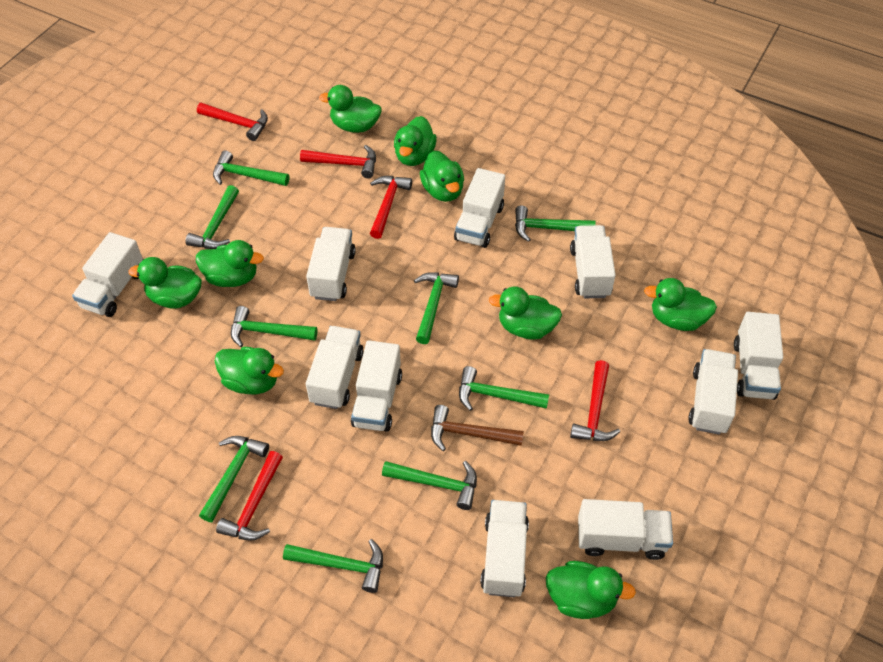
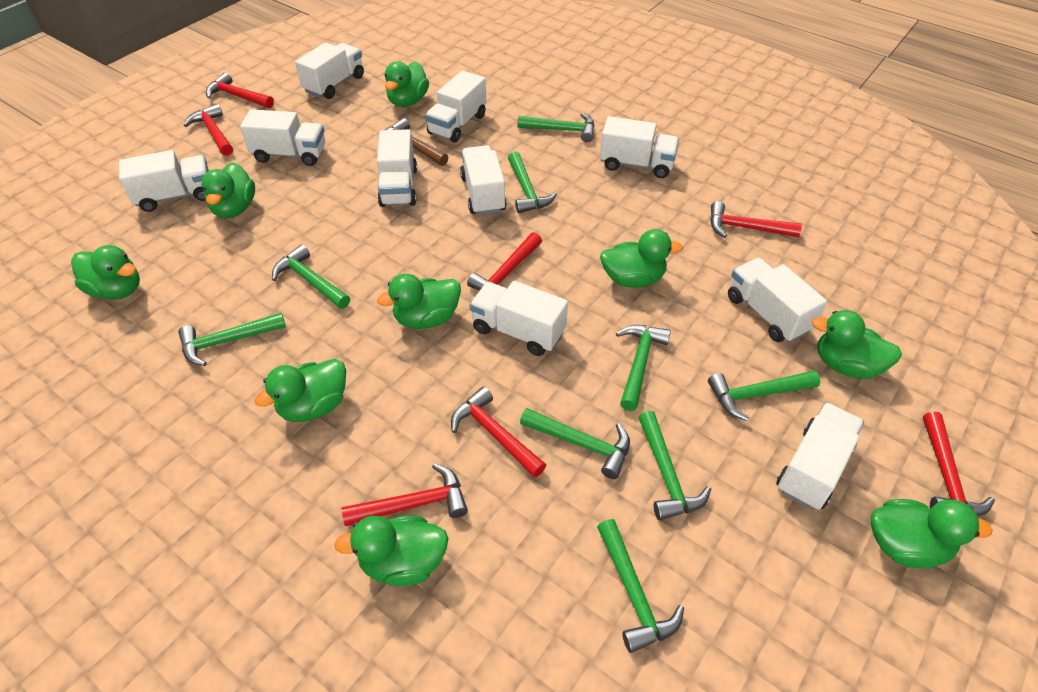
red hammer: [197,103,268,141] [216,451,283,541] [300,145,376,178] [370,176,412,239] [570,360,620,441] = 5 -> [184,104,233,156] [206,72,274,108] [342,463,468,526] [451,386,546,478] [467,232,542,291] [710,201,802,238] [923,412,995,516] = 7

